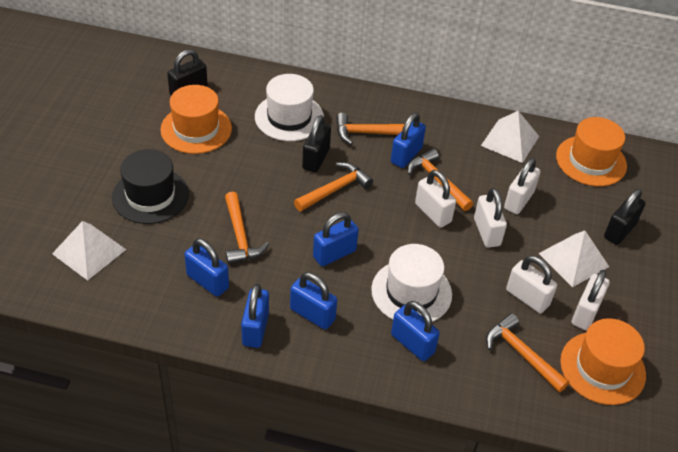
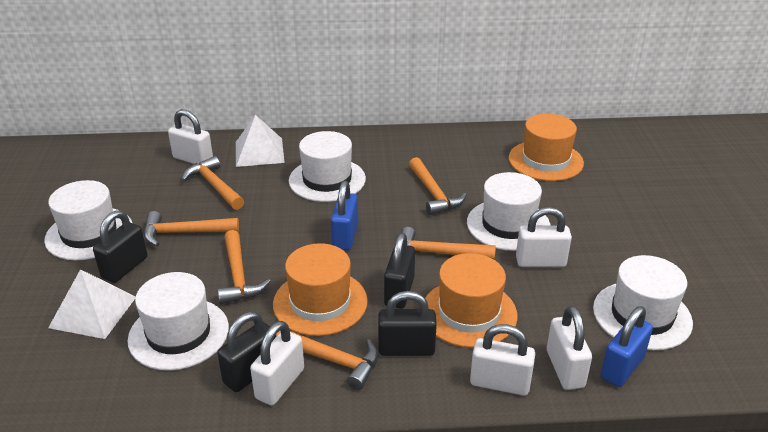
black hat: [112,149,189,224] = 1 -> none = 0
black padlock: [167,49,208,96] [302,115,331,172] [604,189,645,245] = 3 -> [93,211,148,283] [217,312,276,392] [378,291,437,356] [384,233,415,308] = 4
blue padlock: [184,239,229,297] [241,284,269,348] [290,272,337,329] [313,212,359,266] [391,113,426,168] [391,301,440,361] = 6 -> [331,181,358,250] [600,306,653,387] = 2
orange hammer: [225,192,269,264] [294,162,373,211] [336,113,404,145] [408,148,473,211] [486,313,569,392] = 5 -> [144,211,239,246] [182,156,244,210] [217,230,270,304] [276,331,378,390] [401,227,496,260] [409,157,467,215] = 6
white hat: [255,74,324,141] [371,244,452,322] = 2 -> [44,180,132,260] [128,272,229,371] [289,131,366,202] [467,172,551,251] [593,255,693,350] = 5
white pyramid: [52,221,126,281] [481,111,539,163] [539,231,609,287] = 3 -> [48,269,136,339] [236,115,285,167] = 2

